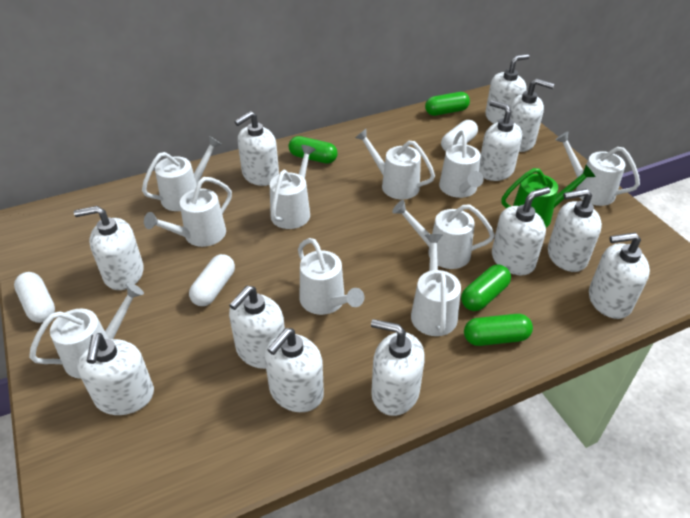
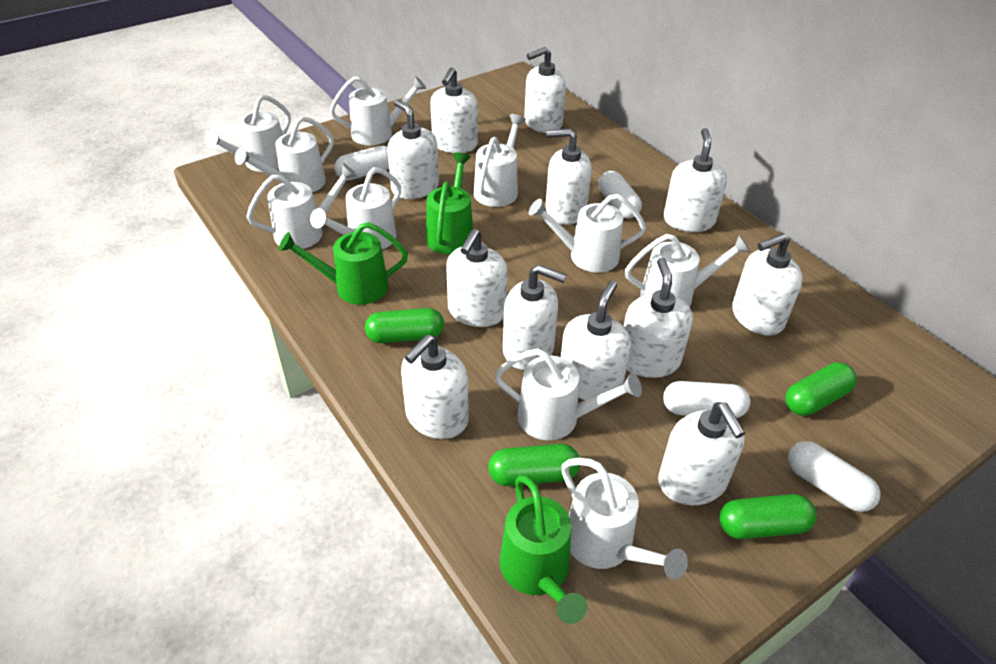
green watering can: [501,165,596,228] = 1 -> [279,222,408,305] [426,153,473,254] [500,475,587,624] = 3
white capsule: [14,272,55,323] [189,254,235,306] [441,120,478,151] = 3 -> [334,146,389,181] [598,171,642,219] [663,381,750,418] [788,441,880,512] = 4

